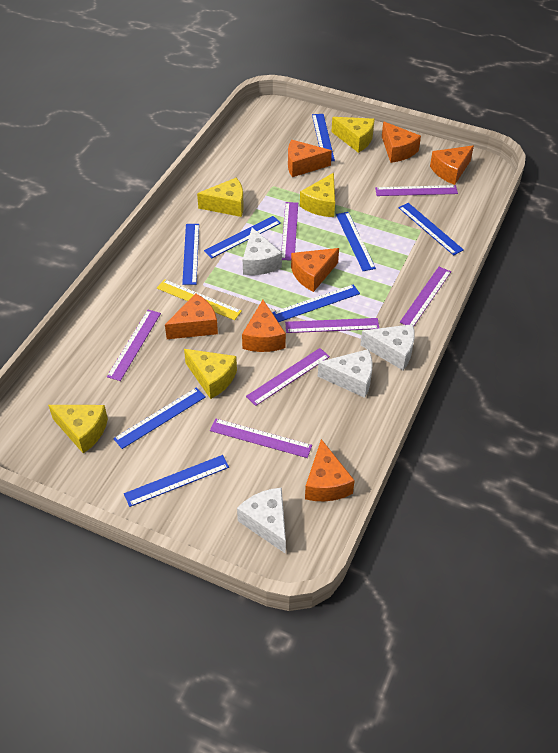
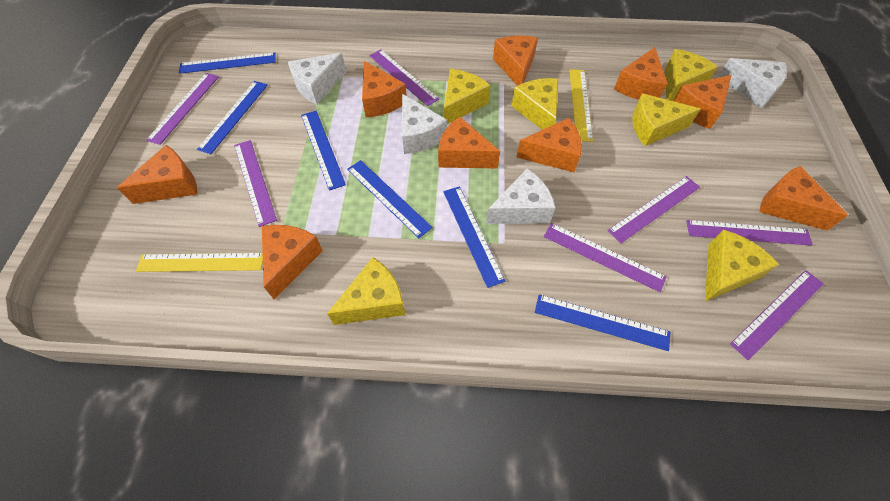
blue ruler: [113,387,206,449] [124,455,229,507] [182,224,199,285] [204,216,281,258] [272,284,360,322] [312,114,335,161] [336,212,376,271] [398,203,464,255] = 8 -> [179,52,276,74] [197,81,268,154] [301,111,346,191] [347,160,433,238] [443,186,505,288] [535,294,671,351] = 6
orange cheese: [165,293,218,339] [242,300,286,352] [288,140,332,177] [291,248,339,292] [305,439,355,501] [382,122,421,163] [430,146,474,185] = 7 -> [117,145,197,204] [262,225,323,299] [362,61,407,117] [438,117,500,168] [493,36,538,86] [516,118,582,172] [614,47,668,100] [673,75,731,129] [759,166,848,231] = 9
yellow cheese: [48,405,108,453] [184,349,237,399] [197,178,244,217] [300,173,335,217] [332,117,375,153] = 5 -> [327,257,405,325] [444,69,490,124] [512,78,558,130] [632,93,701,146] [665,49,718,101] [705,230,779,301] = 6
yellow ruler: [157,279,242,320] = 1 -> [136,253,263,272] [569,69,593,142] = 2

